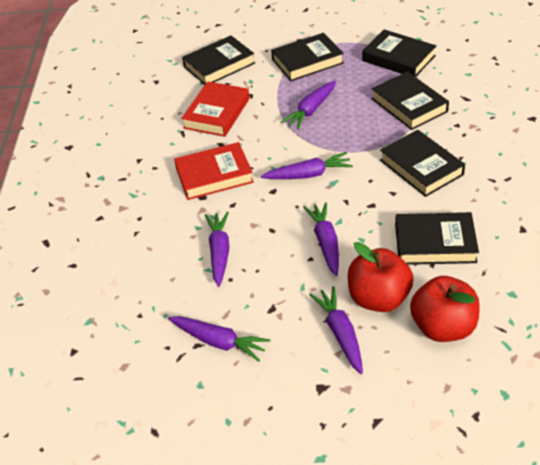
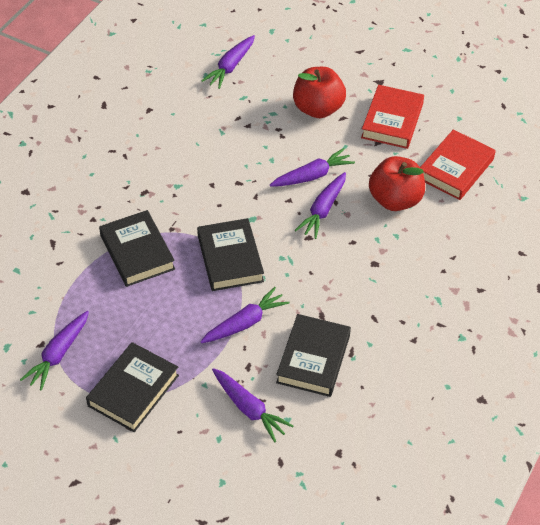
black book: [182,36,255,85] [271,33,344,81] [362,29,436,77] [371,72,449,130] [380,130,465,197] [395,212,479,265] = 6 -> [86,342,179,432] [99,210,175,287] [197,218,264,291] [276,314,351,397] = 4

